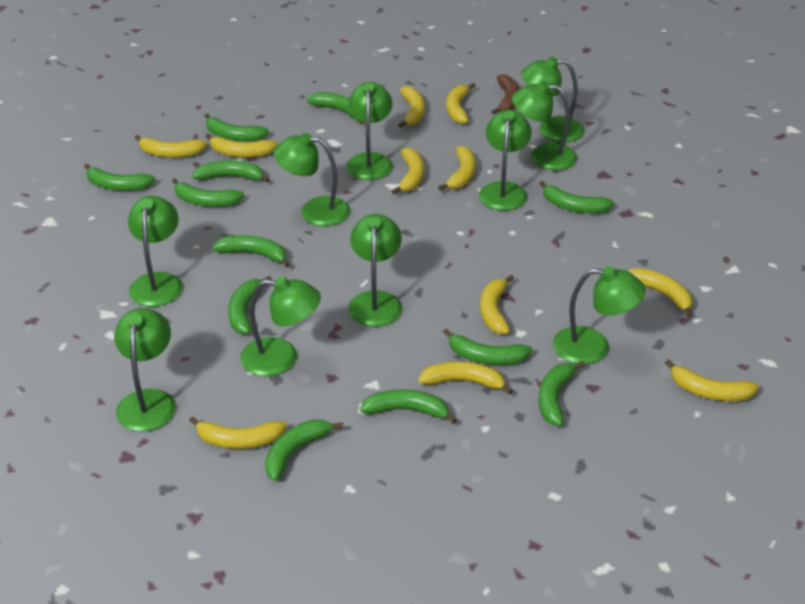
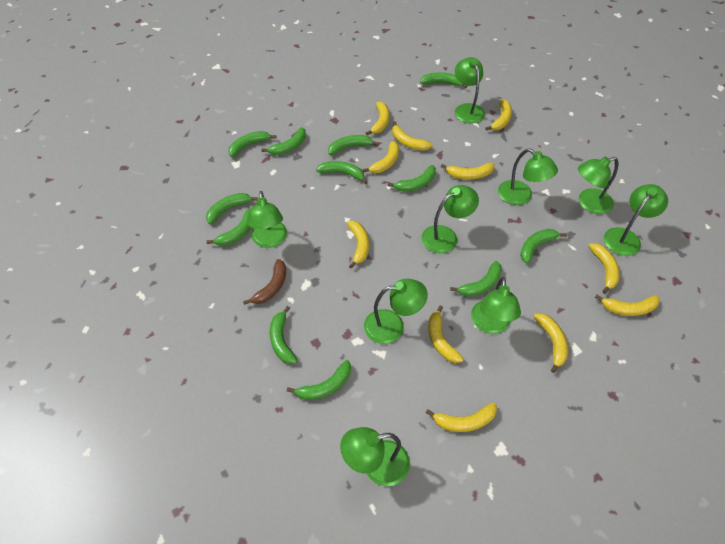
green lamp: [114,308,176,432] [128,196,183,307] [240,276,321,376] [274,133,351,226] [346,82,393,180] [348,214,402,327] [479,110,532,211] [512,81,577,170] [521,56,584,142] [553,266,646,364] = 10 -> [247,191,287,248] [340,427,410,486] [364,279,428,344] [421,185,479,253] [455,57,485,124] [471,277,521,334] [498,149,558,205] [578,157,618,214] [604,184,668,256] = 9

